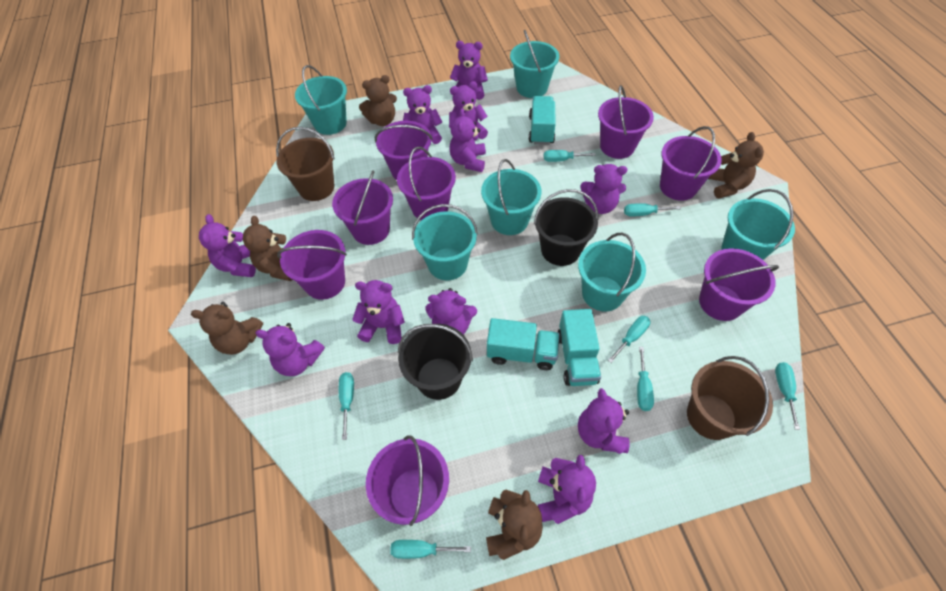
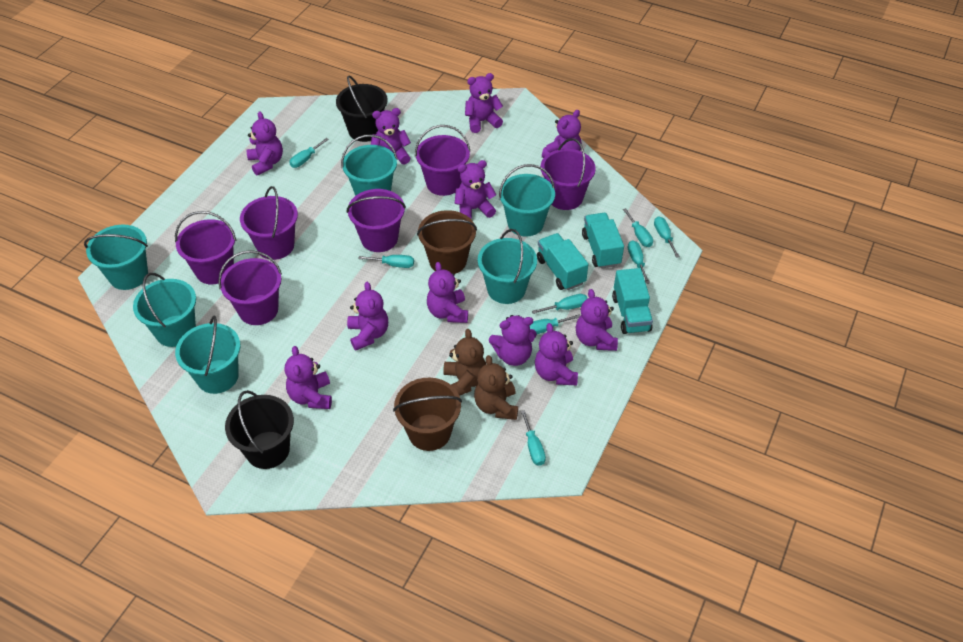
brown teddy bear: [191,302,263,355] [243,216,292,281] [359,75,397,126] [486,489,543,560] [708,132,764,199] = 5 -> [443,329,486,396] [474,355,518,420] = 2
purple bucket: [277,230,347,300] [332,171,393,245] [366,435,449,526] [375,121,433,180] [397,147,456,220] [598,85,654,159] [660,126,722,201] [699,248,779,321] = 8 -> [175,211,236,285] [218,250,282,325] [240,186,298,260] [347,189,406,252] [415,125,470,196] [541,138,596,210] = 6
turquoise screwdriver: [339,372,354,440] [390,540,471,559] [544,150,596,162] [608,316,650,363] [624,203,681,217] [637,347,654,411] [775,362,800,430] = 7 -> [289,138,329,168] [358,255,414,268] [521,410,546,466] [530,314,580,334] [532,294,588,314] [623,208,653,247] [628,240,650,284] [654,216,680,258] = 8

